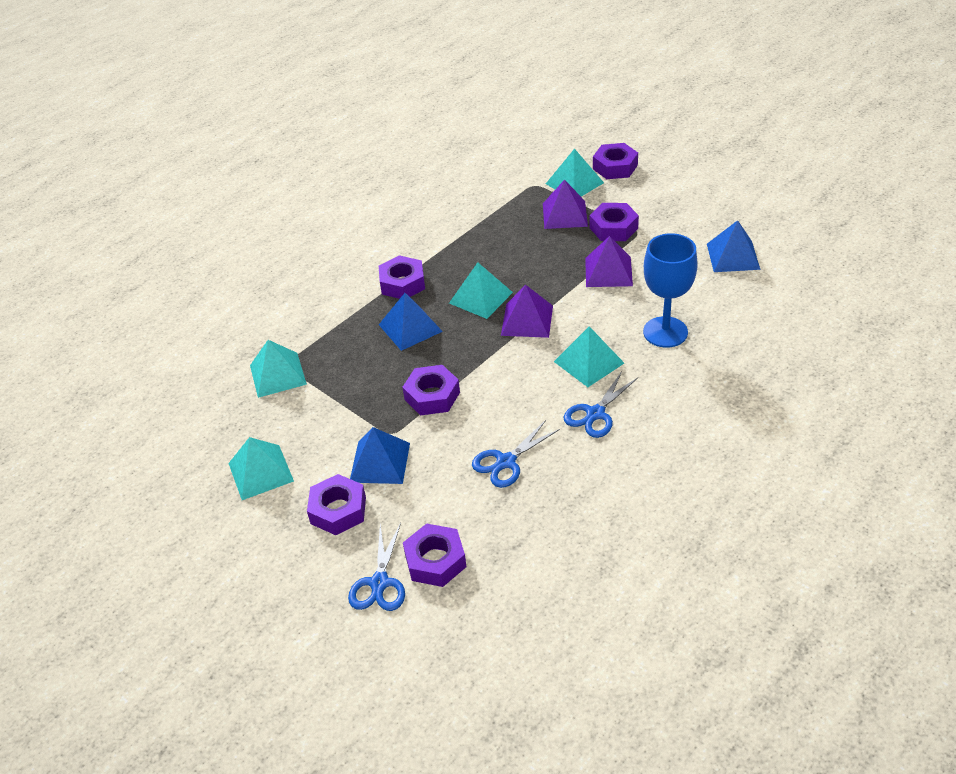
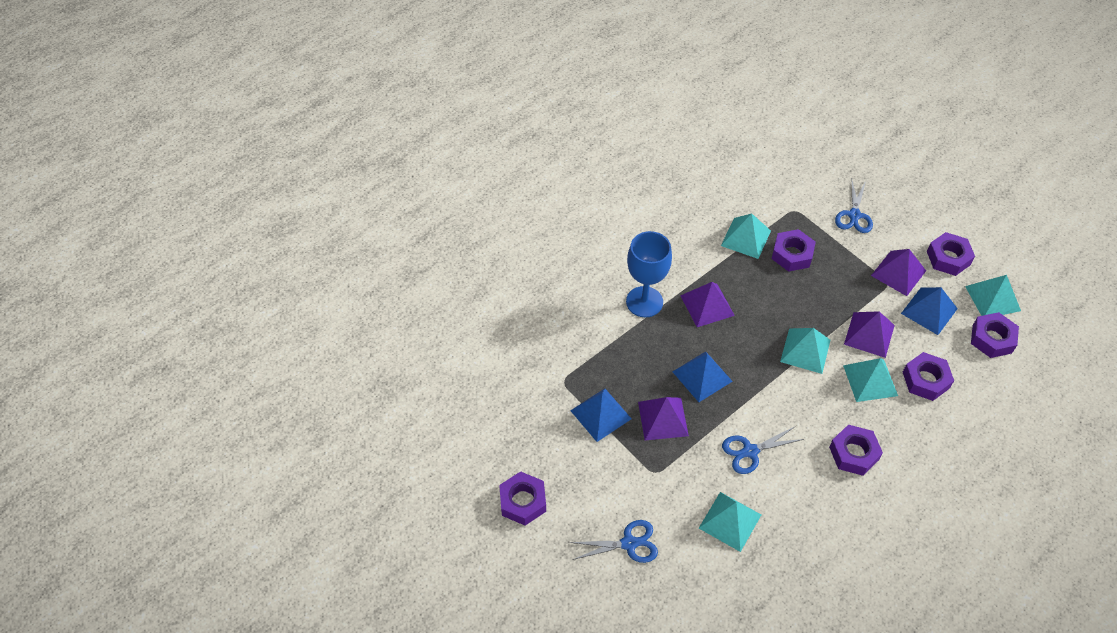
purple pyramid: [501,285,553,338] [543,179,588,229] [585,236,633,287] = 3 -> [638,397,689,440] [680,282,735,327] [844,311,895,358] [871,249,926,296] = 4

